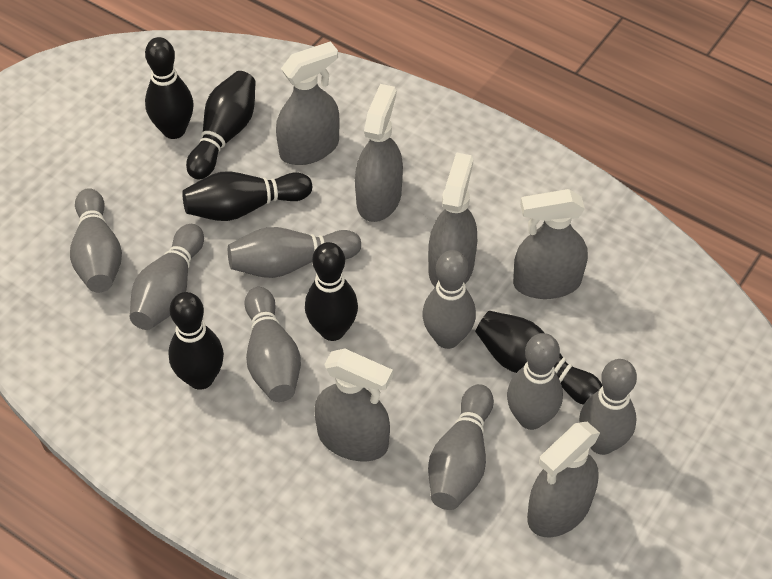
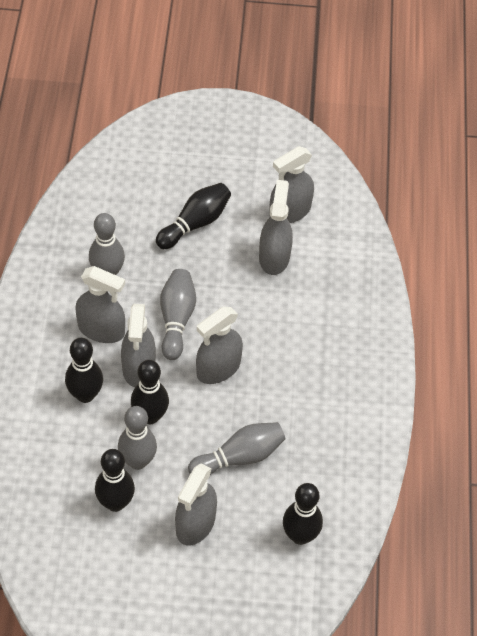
black bowling pin: [145,37,193,139] [168,292,224,390] [182,171,312,221] [186,71,256,179] [305,242,358,341] [475,311,602,405] = 6 -> [65,338,103,403] [95,449,135,512] [131,360,169,424] [156,183,231,249] [283,483,323,545] = 5
grey bowling pin: [70,188,122,292] [130,224,204,330] [228,227,361,278] [245,287,301,402] [422,250,476,349] [428,384,494,510] [507,333,563,430] [579,359,637,455] = 8 -> [89,213,125,275] [118,406,157,470] [160,269,196,360] [188,422,285,475] = 4

